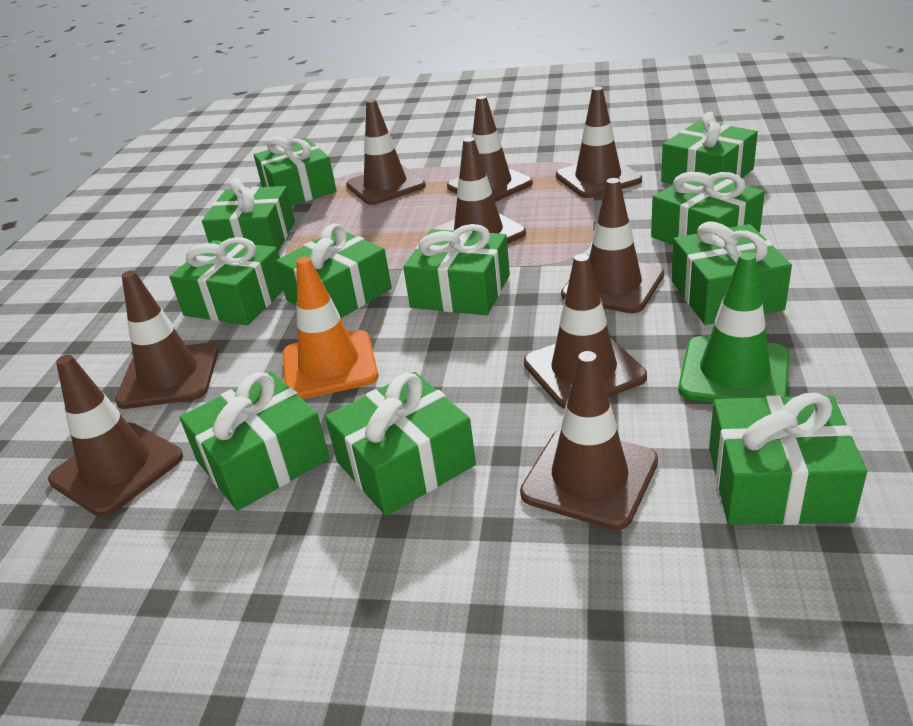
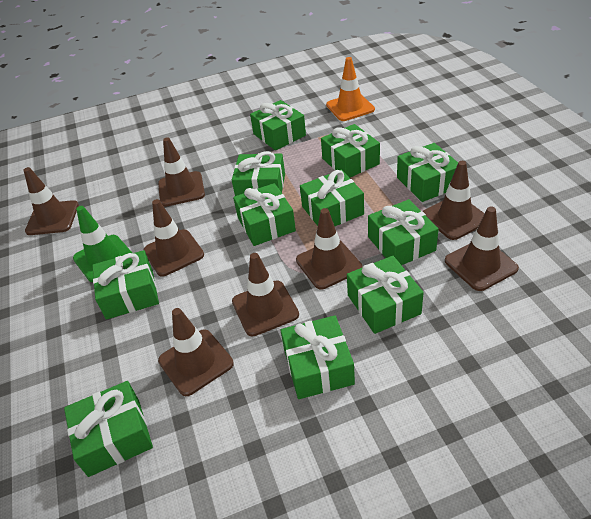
brown traffic cone: [48,355,183,517] [115,270,218,409] [346,99,426,205] [434,137,526,244] [447,96,533,202] [520,351,658,530] [524,254,647,409] [556,87,642,198] [561,178,664,313] = 9 -> [24,167,79,235] [143,199,204,277] [158,137,205,207] [158,308,234,396] [232,253,299,336] [296,208,362,290] [423,161,485,240] [445,207,519,291] = 8

